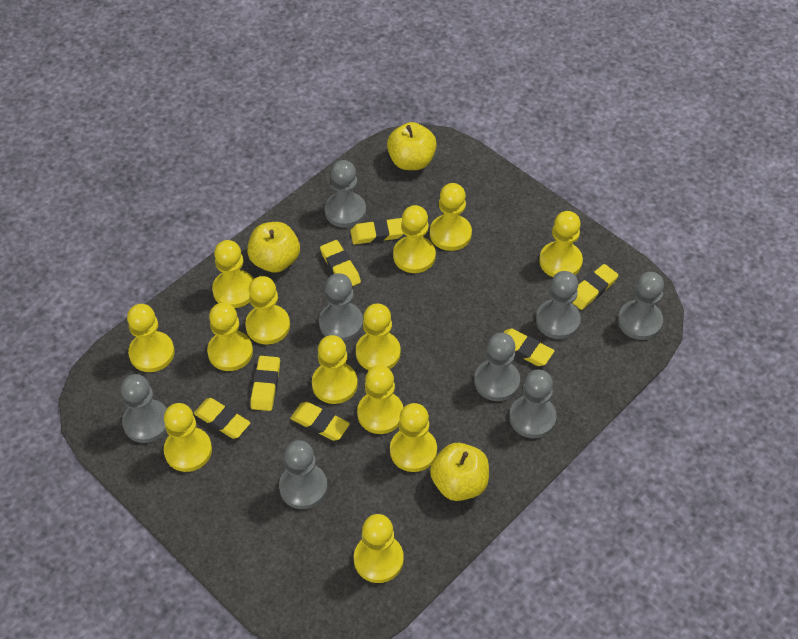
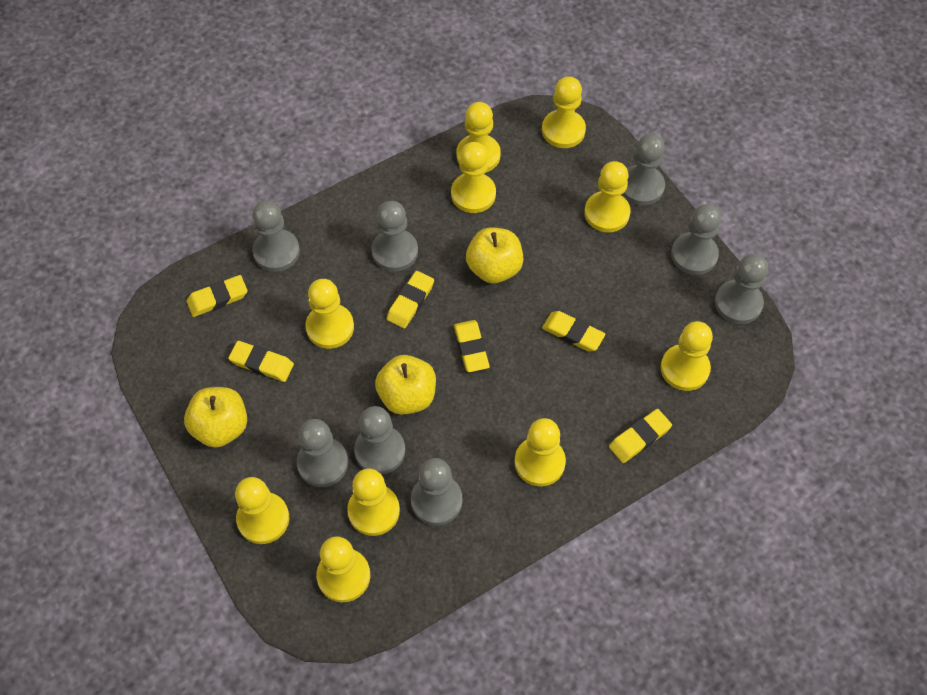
yellow eraser: [194,398,250,439] [251,356,280,411] [290,402,350,441] [320,240,361,286] [350,218,404,245] [503,328,555,366] [572,264,618,310] = 7 -> [186,275,247,317] [228,341,294,382] [387,271,434,329] [454,320,490,372] [542,311,605,351] [609,409,672,463] = 6
yellow pawn: [127,304,174,372] [164,403,212,472] [207,303,253,371] [212,240,254,308] [245,276,290,345] [312,335,358,404] [354,514,404,583] [356,303,401,370] [357,365,403,434] [390,403,437,472] [393,205,436,273] [430,183,472,251] [539,211,583,277] = 13 -> [235,477,289,544] [305,279,354,349] [316,536,371,603] [347,469,400,536] [451,142,496,213] [456,102,501,173] [515,418,566,486] [542,76,586,148] [584,161,630,232] [661,321,713,391] = 10

